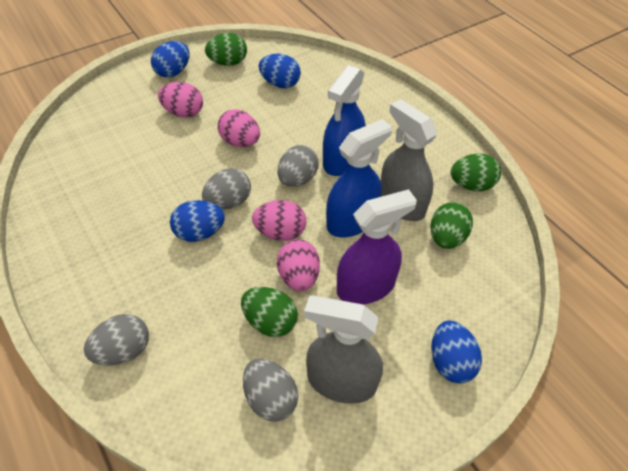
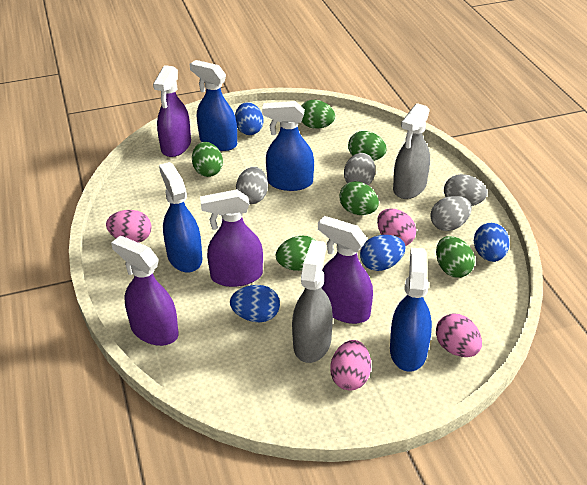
blue spray bottle: [323,65,366,176] [326,119,392,238] = 2 -> [159,162,202,273] [190,60,237,151] [262,101,314,191] [390,248,432,372] = 4
green egg: [205,33,247,66] [241,287,298,337] [430,202,473,249] [451,154,501,191] = 4 -> [192,142,223,177] [276,236,316,271] [301,100,335,129] [339,181,379,215] [348,131,387,161] [436,236,475,278] = 6
purple spray bottle: [337,189,417,304] = 1 -> [111,236,179,346] [153,65,191,157] [200,189,263,287] [318,216,373,324] = 4

